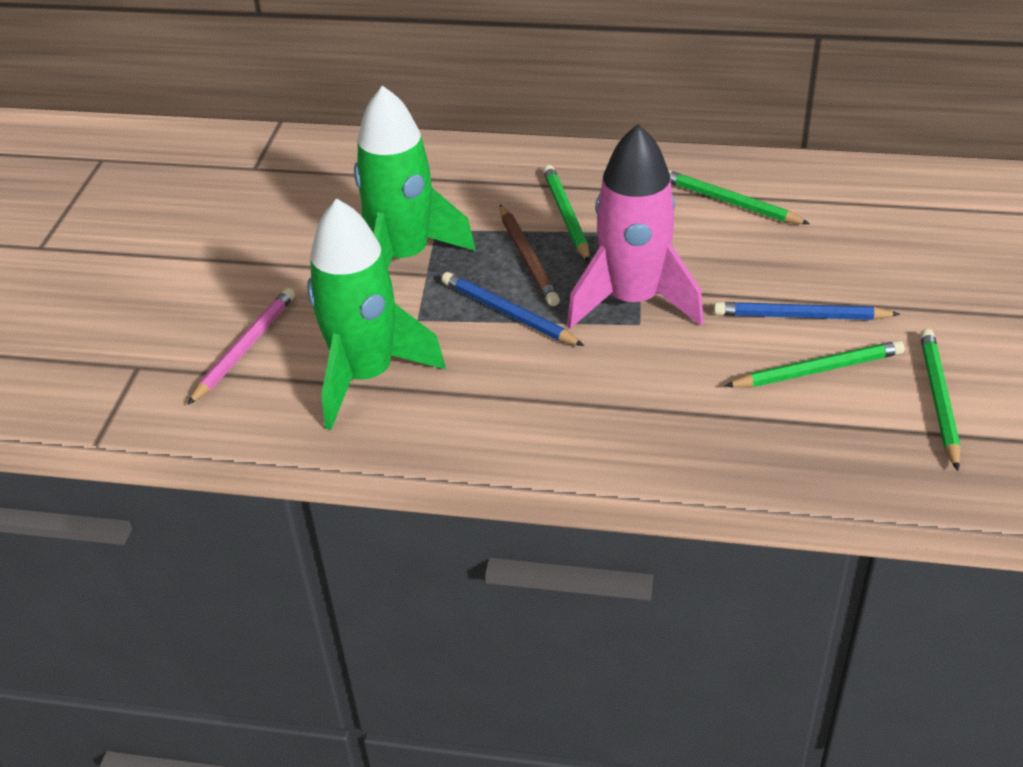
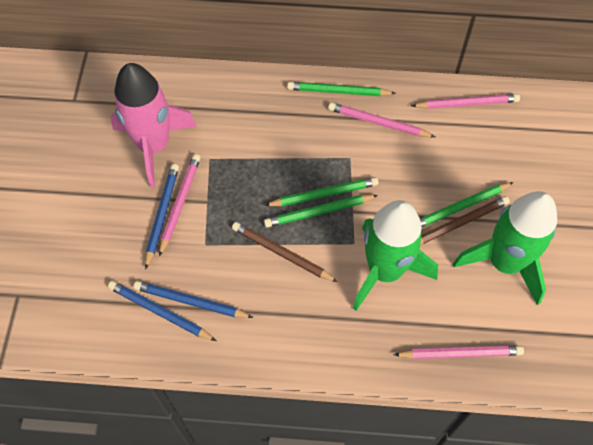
blue pencil: [442,272,584,346] [714,302,900,320] = 2 -> [108,281,216,341] [133,281,254,318] [145,164,179,270] = 3
brown pencil: [500,205,560,306] = 1 -> [232,222,338,282] [420,196,510,245] = 2
pink pencil: [187,288,295,405] = 1 -> [159,154,200,257] [328,102,435,137] [393,346,524,359] [411,94,520,109] = 4

